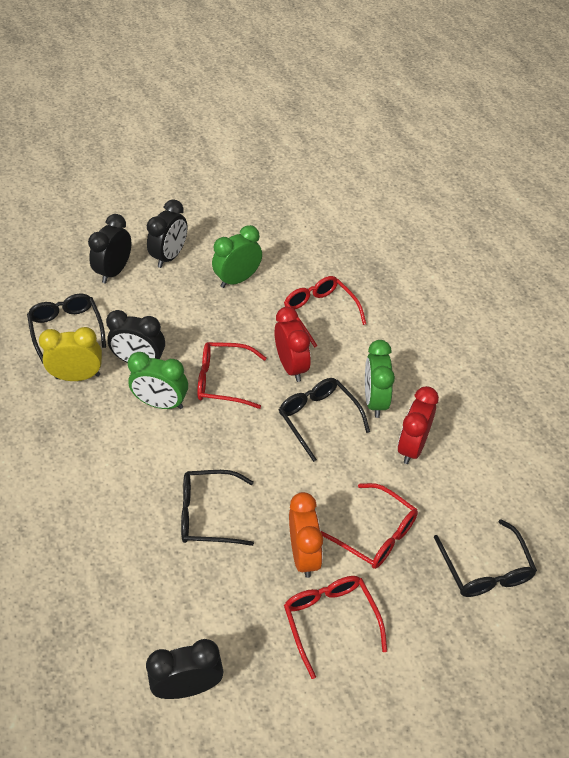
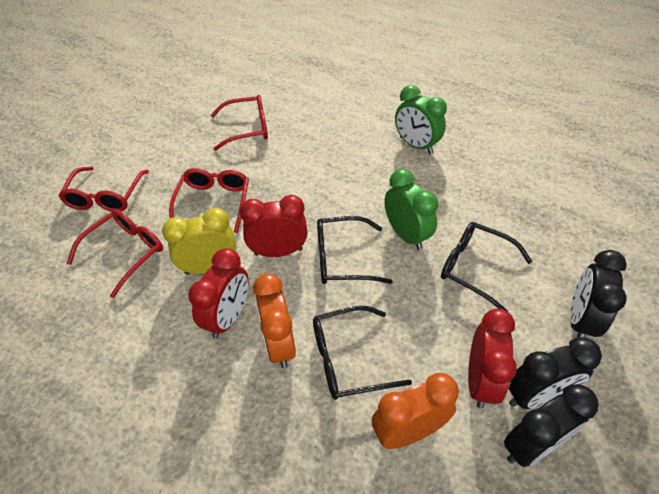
black clock: [88,214,131,283] [106,310,165,363] [146,639,224,699] [147,199,187,268] = 4 -> [504,384,599,467] [509,337,602,409] [570,250,627,337] = 3
black glasses: [27,293,106,364] [181,470,254,546] [279,378,370,462] [434,519,537,597] = 4 -> [313,305,412,400] [317,216,393,284] [441,222,532,312] = 3
green clock: [128,352,188,409] [212,225,262,288] [365,340,395,418] = 3 -> [385,169,438,250] [395,85,447,154] = 2
orange clock: [289,492,323,578] = 1 -> [253,273,296,368] [372,373,459,449] = 2
red clock: [275,307,311,382] [398,386,439,464] = 2 -> [188,248,248,339] [240,195,308,257] [468,309,517,408] = 3

